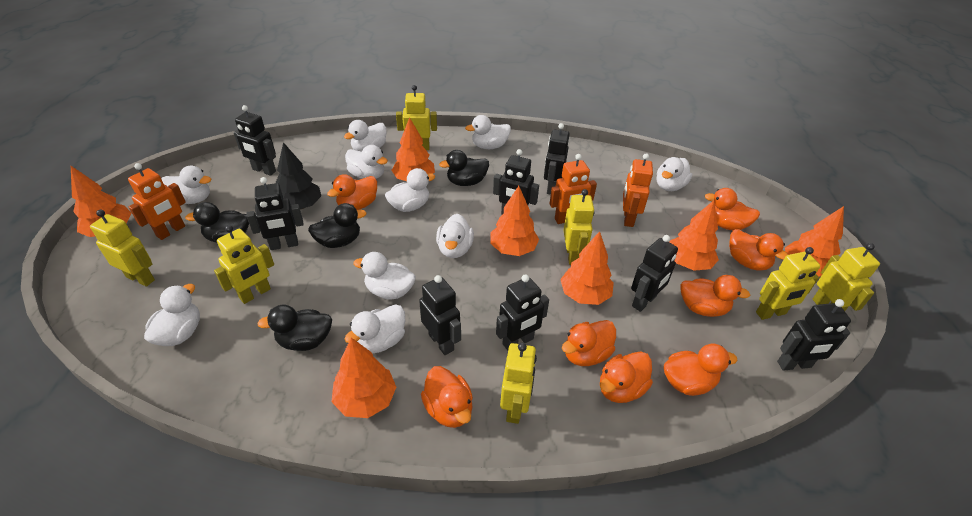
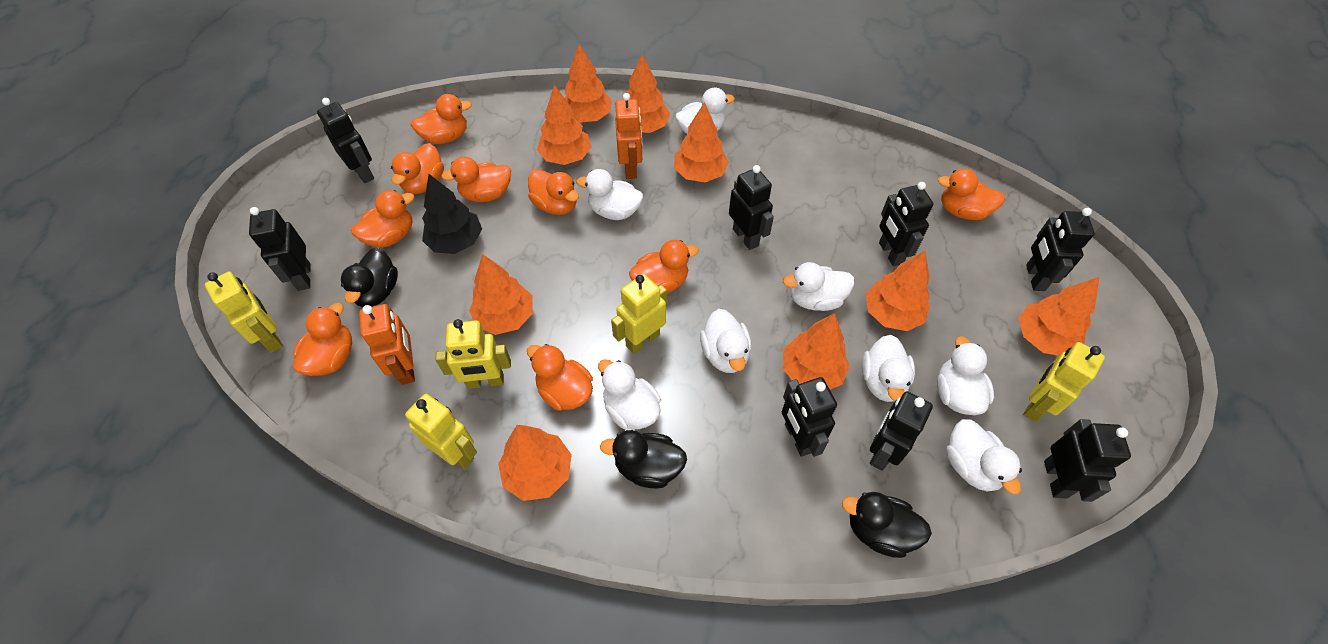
black duck: [185,202,249,243] [257,305,332,351] [308,203,367,248] [439,150,489,186] = 4 -> [341,248,398,307] [600,430,687,488] [842,492,932,558] = 3
orange duck: [327,174,377,210] [421,366,473,428] [562,320,616,366] [600,352,653,403] [664,344,738,396] [681,275,750,317] [705,188,760,230] [729,229,788,270] = 8 -> [293,303,352,376] [351,190,414,248] [391,143,444,194] [411,94,472,144] [441,157,511,202] [527,344,593,411] [528,169,579,215] [629,240,699,294] [938,169,1005,220] = 9
orange robot: [128,163,186,240] [549,154,597,224] [623,153,653,227] = 3 -> [359,304,415,385] [615,93,642,179] = 2
orange tree: [71,166,132,237] [331,338,396,418] [391,117,435,181] [491,186,539,256] [560,231,614,305] [669,200,719,271] [785,206,844,277] = 7 -> [469,254,533,335] [498,425,572,501] [537,85,591,165] [565,44,612,123] [623,55,670,133] [674,102,729,182] [783,313,850,390] [866,251,930,331] [1018,277,1100,356] = 9
white duck: [144,284,200,346] [162,166,211,204] [344,120,386,152] [345,145,388,179] [345,304,405,354] [353,252,416,300] [385,168,435,212] [436,214,474,258] [465,115,511,149] [657,157,692,191] = 10 -> [576,169,643,220] [598,359,661,429] [675,87,735,134] [700,309,751,373] [783,262,854,311] [862,335,915,402] [937,336,994,415] [946,419,1022,494] = 8
yellow robot: [90,210,155,287] [214,225,274,304] [396,85,437,150] [500,343,537,424] [563,189,594,265] [756,247,820,320] [813,243,880,311] = 7 -> [205,271,283,353] [405,394,477,469] [435,319,511,389] [611,274,667,354] [1023,342,1105,422] = 5

